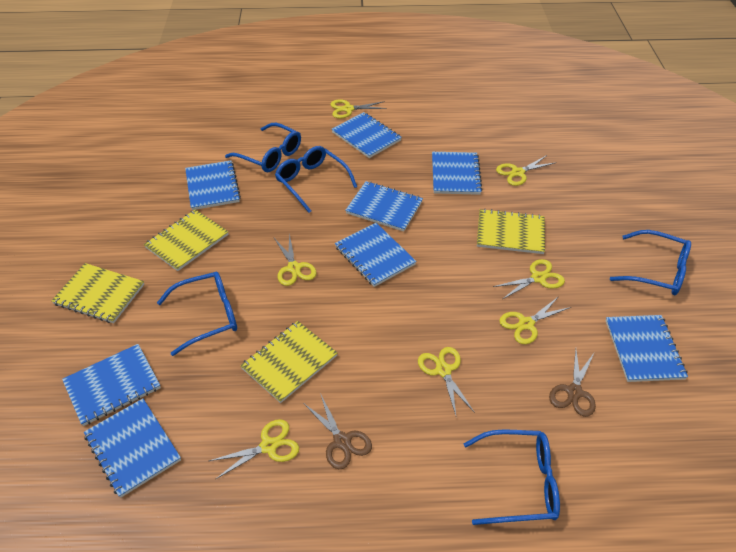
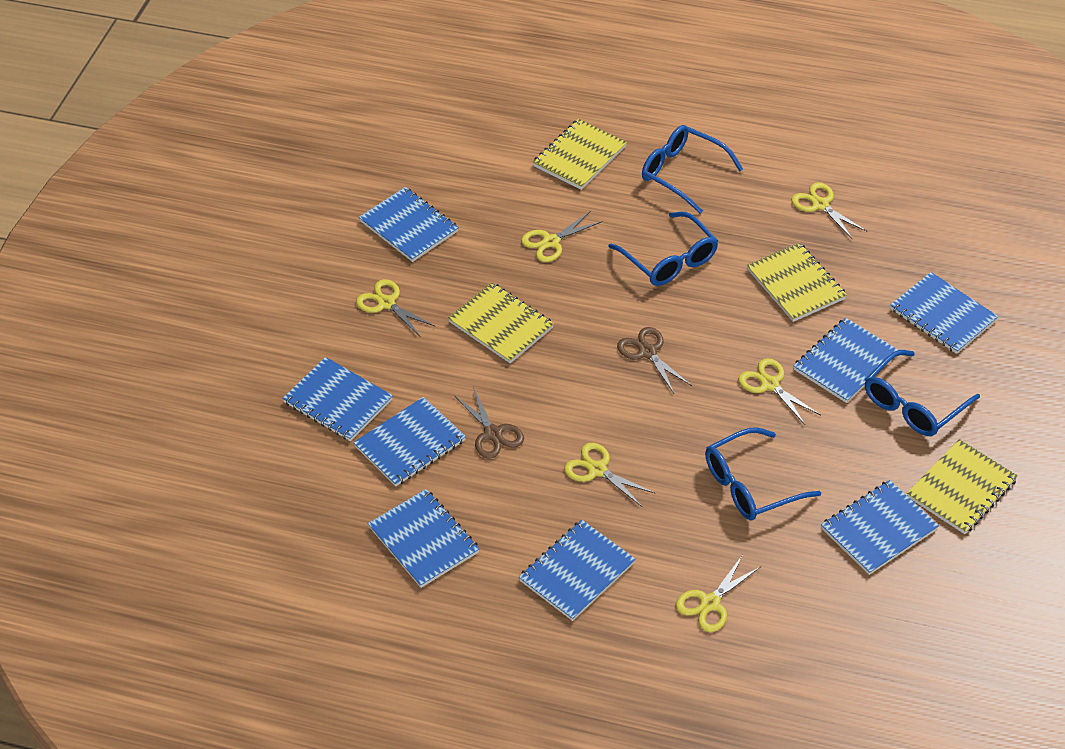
blue glasses: [157,272,237,356] [225,123,301,172] [275,146,357,213] [464,429,560,525] [610,230,691,295] = 5 -> [608,212,718,286] [642,125,743,214] [705,427,821,520] [865,350,980,436] = 4
yellow scissors: [209,419,299,479] [274,233,316,286] [330,99,387,119] [418,347,475,415] [493,259,565,299] [496,155,555,186] [499,296,571,344] = 7 -> [356,279,436,337] [521,211,603,262] [564,443,656,507] [676,556,760,632] [738,358,821,425] [791,182,867,240] = 6

